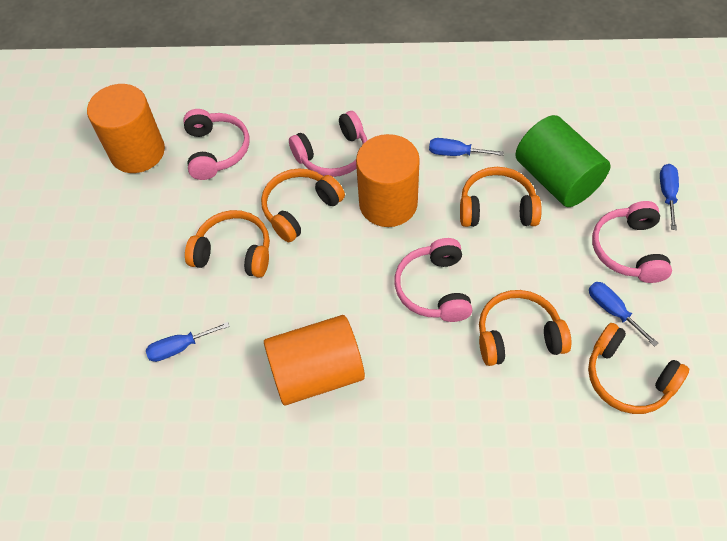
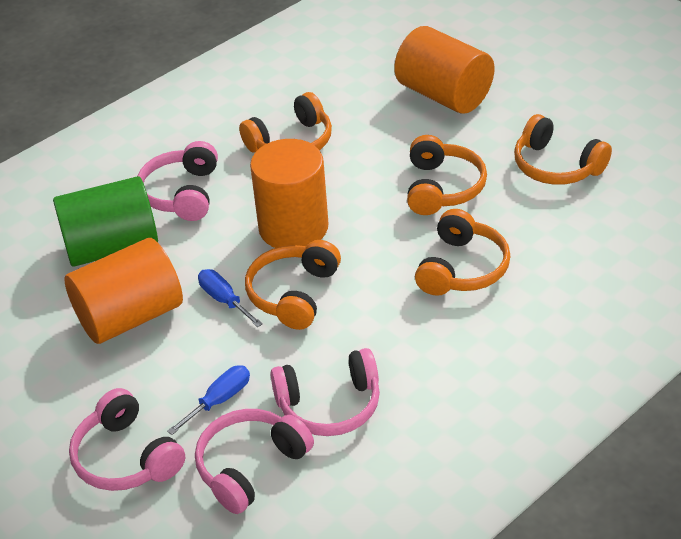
blue screwdriver: [146,322,230,362] [429,138,504,156] [589,282,658,347] [660,164,679,230] = 4 -> [167,366,250,435] [198,269,263,327] = 2

